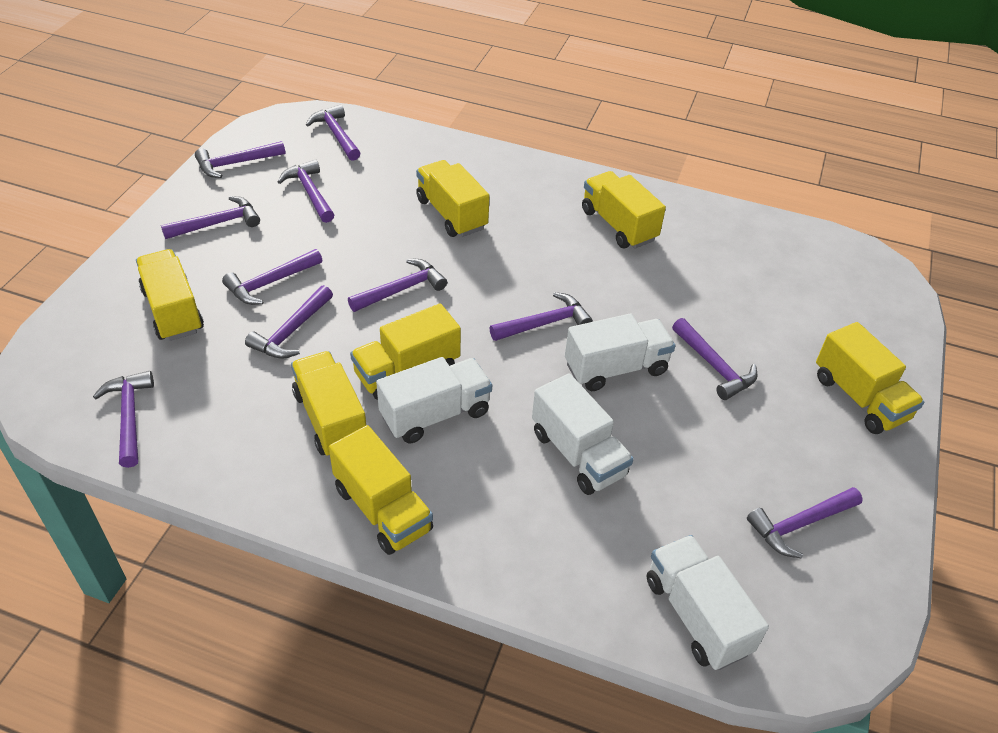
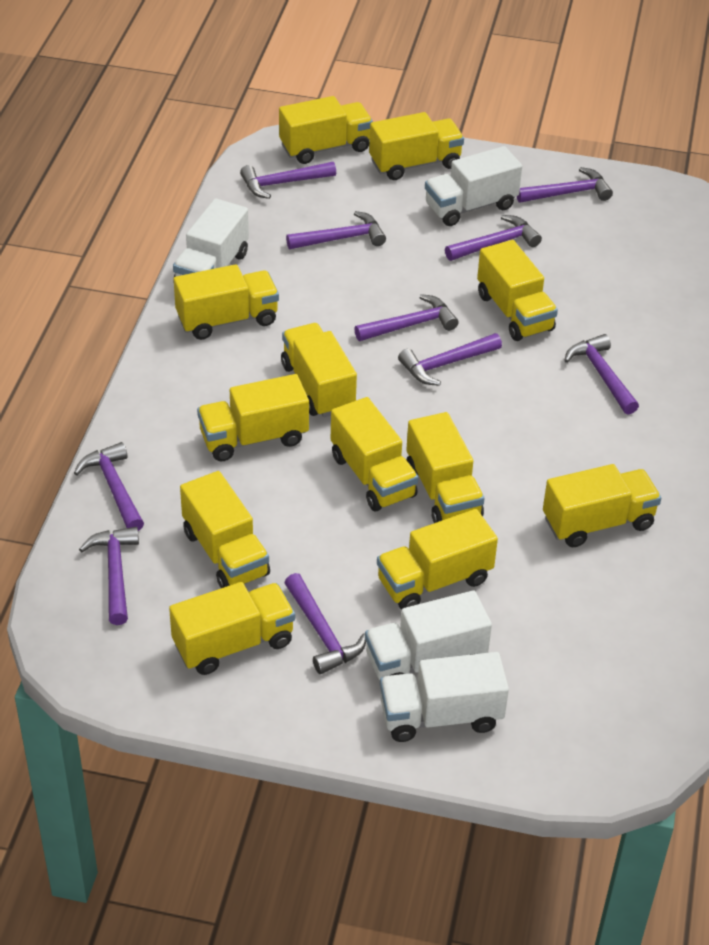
purple hammer: [93,371,154,468] [161,196,260,239] [195,141,286,178] [222,249,322,305] [245,285,333,359] [277,159,334,223] [306,104,361,161] [348,259,447,312] [490,292,593,341] [672,318,757,400] [747,487,863,559] = 11 -> [74,442,144,531] [79,527,139,625] [240,162,336,199] [284,573,366,674] [286,211,386,249] [354,294,459,341] [398,333,502,386] [445,215,542,261] [517,167,613,203] [564,334,639,414] = 10
yellow truck: [136,249,204,341] [291,351,366,456] [329,425,433,555] [350,304,461,400] [416,160,490,237] [582,171,666,249] [816,322,924,434] = 7 -> [169,582,295,675] [174,264,279,340] [180,471,270,588] [197,374,309,462] [279,96,373,164] [281,323,357,417] [331,397,418,511] [369,112,464,180] [377,509,498,610] [406,412,485,523] [477,240,558,341] [543,464,661,547] = 12

